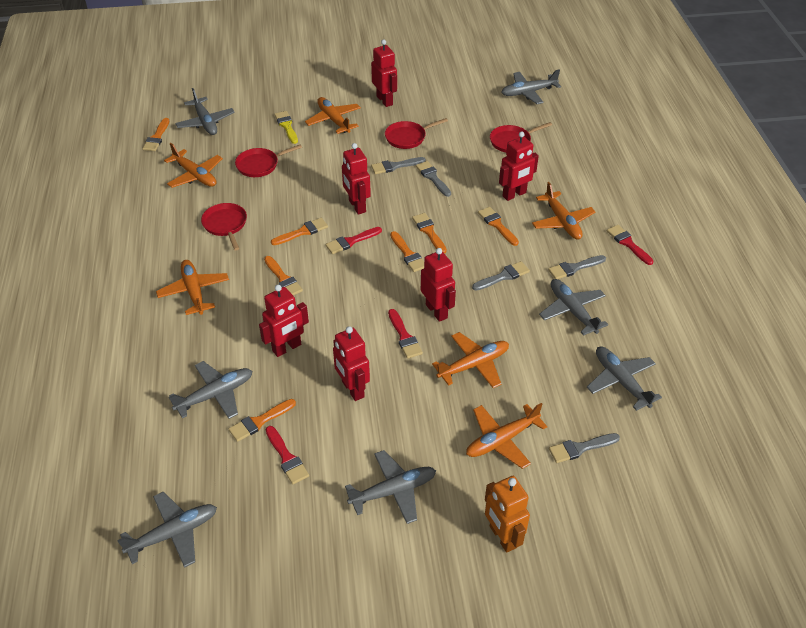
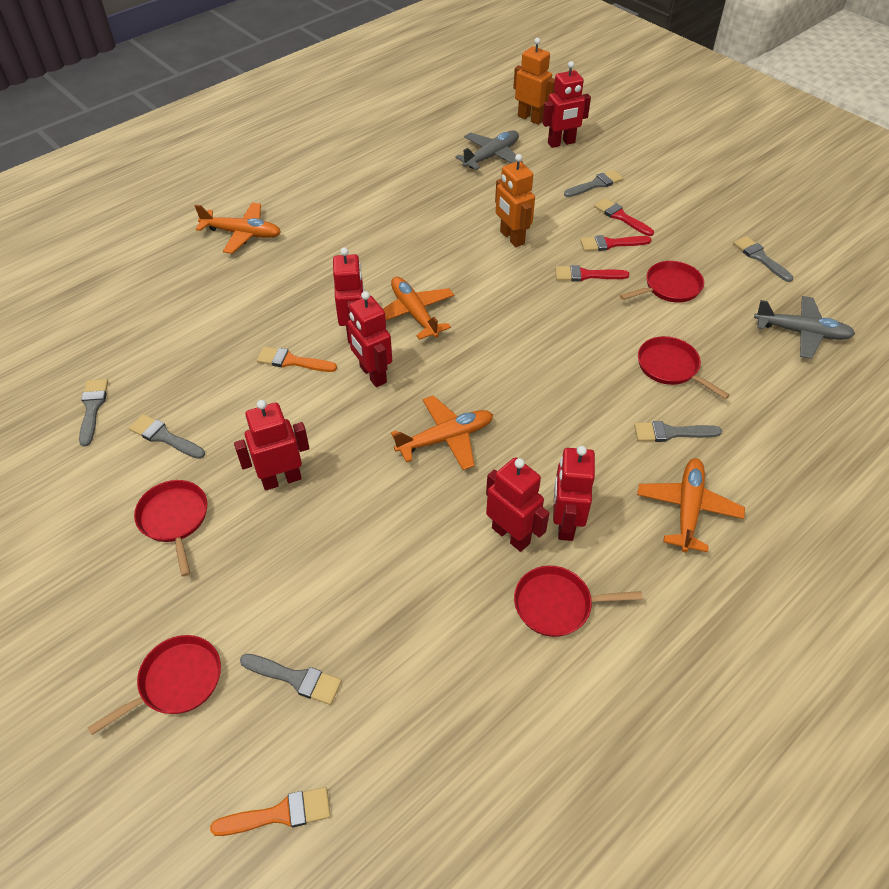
grey brush: [371,157,426,174] [416,161,451,197] [472,261,530,291] [548,255,606,279] [549,433,620,463] = 5 -> [79,379,108,447] [129,414,205,459] [240,654,342,705] [564,170,623,197] [634,421,722,442] [733,236,793,282] = 6
grey plane: [117,491,217,568] [169,361,252,419] [175,88,235,135] [345,450,436,524] [501,69,561,104] [539,279,608,336] [587,346,662,411] = 7 -> [455,130,523,170] [754,296,855,359] = 2
orange brush: [142,118,169,151] [229,399,296,442] [264,256,303,296] [271,218,328,245] [390,231,424,272] [412,213,447,253] [478,207,519,246] = 7 -> [210,787,331,836] [257,346,337,372] = 2
orange plane: [156,260,229,315] [164,143,223,188] [305,97,361,134] [432,332,509,388] [466,403,547,469] [532,182,595,240] = 6 -> [195,203,281,254] [383,277,454,340] [391,395,493,470] [637,458,745,553] = 4
orange robot: [485,476,530,553] = 1 -> [495,154,535,247] [513,38,555,125] = 2
red brush: [266,426,309,484] [325,227,382,254] [388,309,423,359] [607,225,653,265] = 4 -> [555,265,629,281] [580,235,652,251] [594,198,654,236] = 3
red pan: [201,203,247,250] [235,144,302,177] [385,118,448,149] [490,122,552,152] = 4 -> [88,635,221,735] [134,480,207,577] [514,566,643,637] [620,261,704,303] [638,336,730,399] = 5
yellow brush: [274,111,298,144] = 1 -> none = 0

